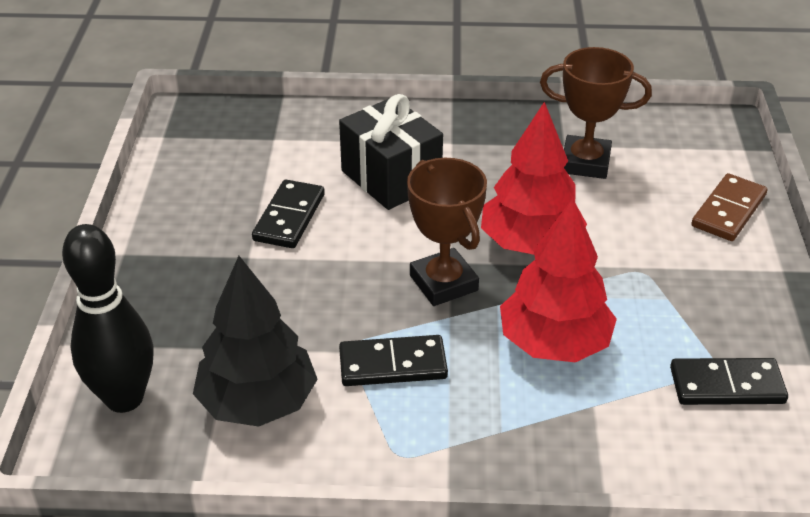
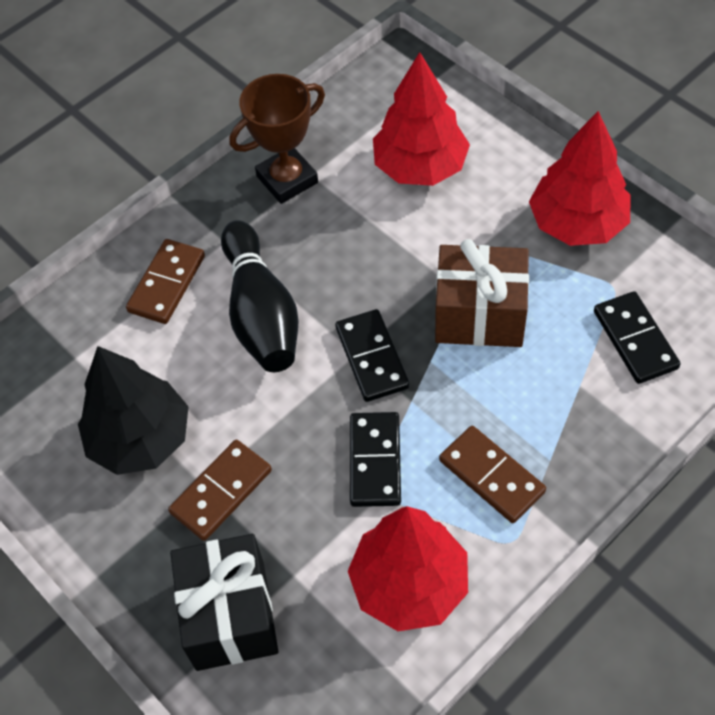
brown domino: [691,173,767,241] = 1 -> [126,239,205,324] [168,440,272,541] [439,426,546,523] = 3
brown gift: none = 0 -> [435,239,529,347] = 1
brown trophy: [407,158,487,306] [540,47,652,179] = 2 -> [230,74,325,204] = 1
red tree: [481,102,587,255] [500,198,617,363] = 2 -> [348,506,468,631] [373,52,470,186] [529,111,630,246] = 3

